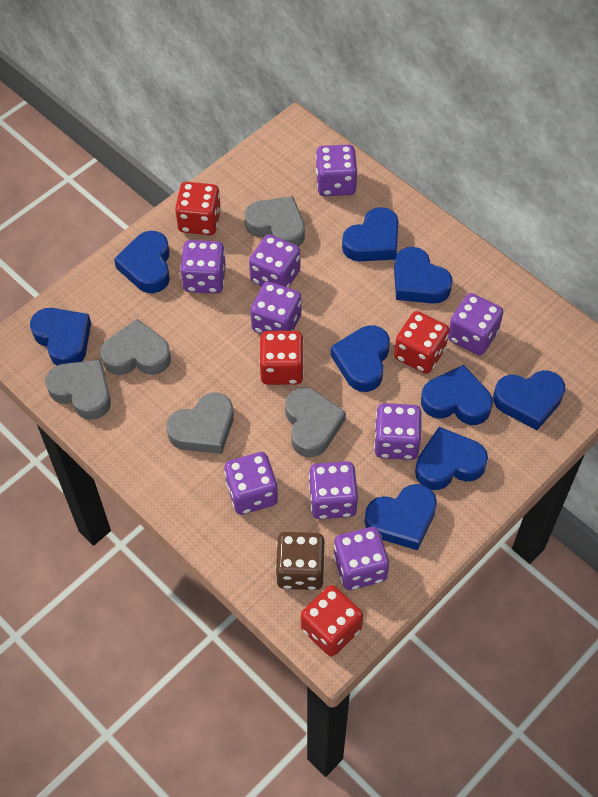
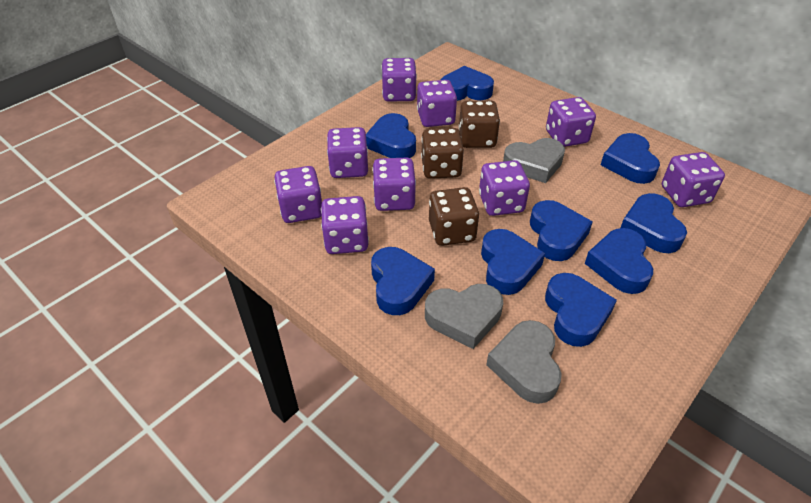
brown dice: [275,532,325,590] = 1 -> [421,128,464,179] [429,187,479,246] [459,100,500,148] = 3
grey heart: [45,360,111,420] [100,319,171,375] [166,393,234,454] [245,196,305,247] [285,387,346,457] = 5 -> [425,284,503,349] [486,320,562,404] [503,138,565,183] = 3
red dice: [175,182,221,235] [259,331,304,385] [301,585,363,656] [394,311,449,374] = 4 -> none = 0

